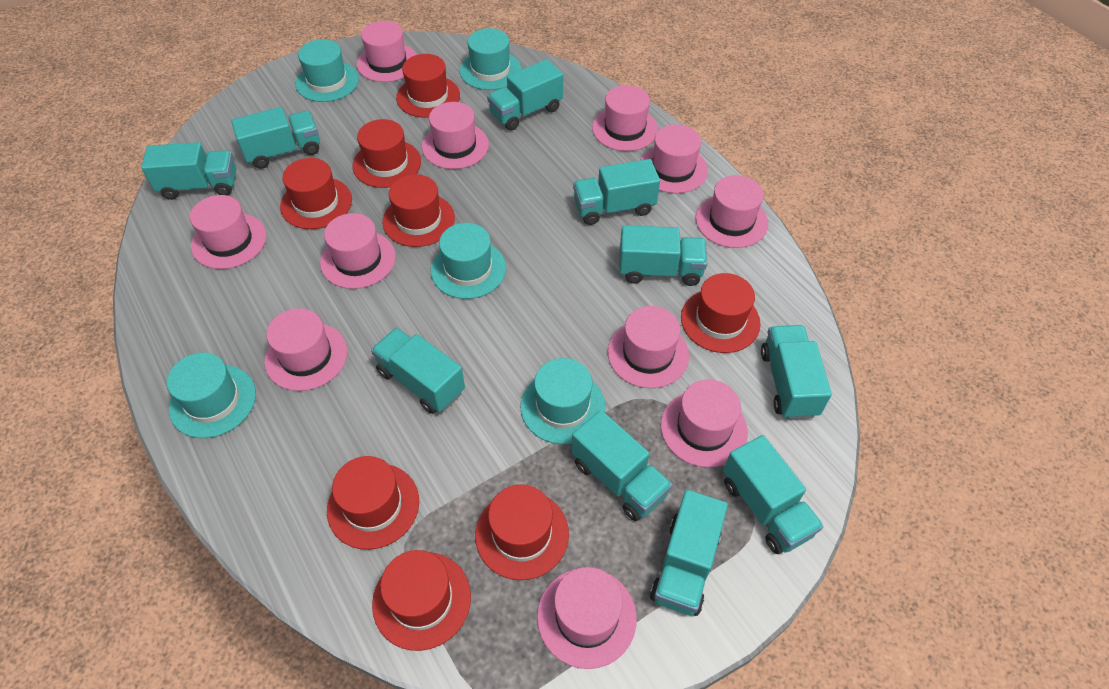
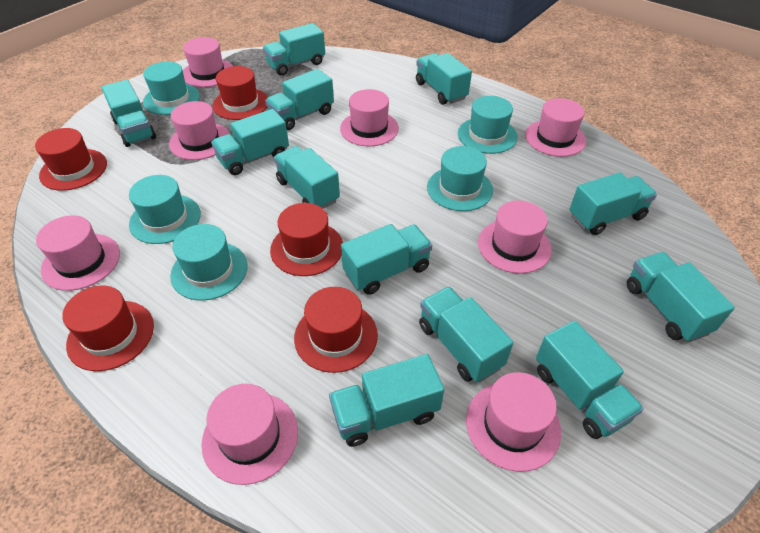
pink hat: [190,195,266,269] [264,308,347,391] [320,213,396,289] [357,21,417,82] [422,102,489,169] [537,567,637,669] [592,85,658,151] [608,306,689,388] [641,124,708,193] [661,379,748,467] [696,175,768,248] = 11 -> [36,215,120,291] [169,101,230,160] [183,37,233,87] [202,384,298,485] [340,89,399,146] [466,372,561,472] [478,200,552,274] [525,98,586,157] = 8
red hat: [280,158,352,229] [327,456,419,550] [352,119,421,188] [372,550,471,651] [382,174,455,247] [396,54,460,118] [475,485,569,580] [681,273,761,353] = 8 -> [35,128,107,191] [62,285,154,371] [212,66,268,120] [270,203,343,276] [294,287,378,373] = 5
turquoise truck: [141,142,236,200] [231,107,320,169] [371,328,465,414] [487,59,563,131] [572,410,672,521] [573,159,660,225] [619,225,707,286] [650,490,728,616] [723,435,824,554] [761,325,832,419] = 10 -> [101,80,156,147] [211,109,289,175] [263,23,325,76] [265,69,334,130] [274,146,340,209] [329,354,445,447] [341,224,432,295] [416,53,472,105] [419,287,513,383] [536,321,644,439] [569,172,657,235] [627,252,735,343] = 12

